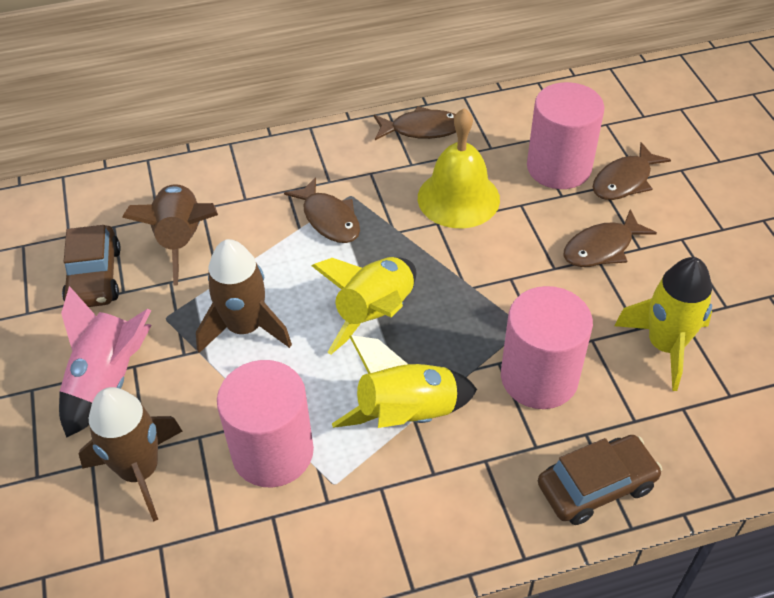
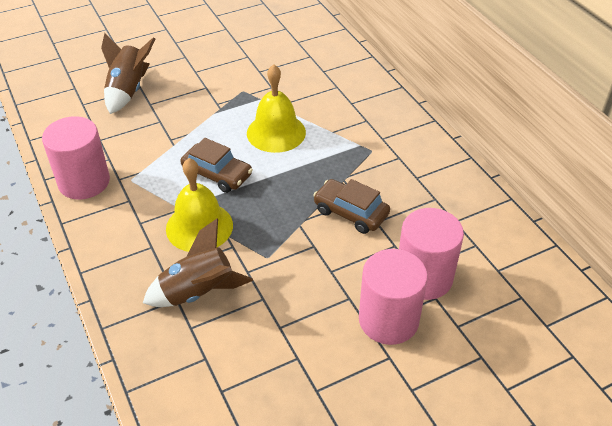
brown fish: [284,177,360,243] [374,106,456,140] [563,209,657,267] [593,142,671,200] = 4 -> none = 0
brown rocket: [79,387,182,522] [122,184,218,286] [196,239,292,353] = 3 -> [101,33,155,114] [143,218,253,307] = 2
pink rocket: [59,286,151,438] = 1 -> none = 0
yellow bell: [418,108,500,228] = 1 -> [166,158,233,252] [247,64,306,153] = 2
yellow rocket: [312,257,416,355] [332,335,477,428] [614,257,712,391] = 3 -> none = 0

